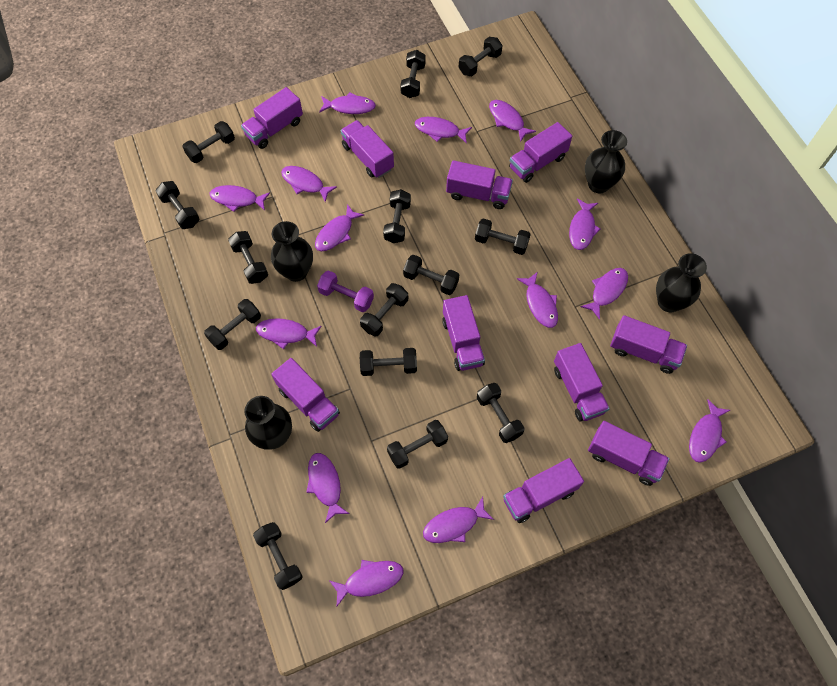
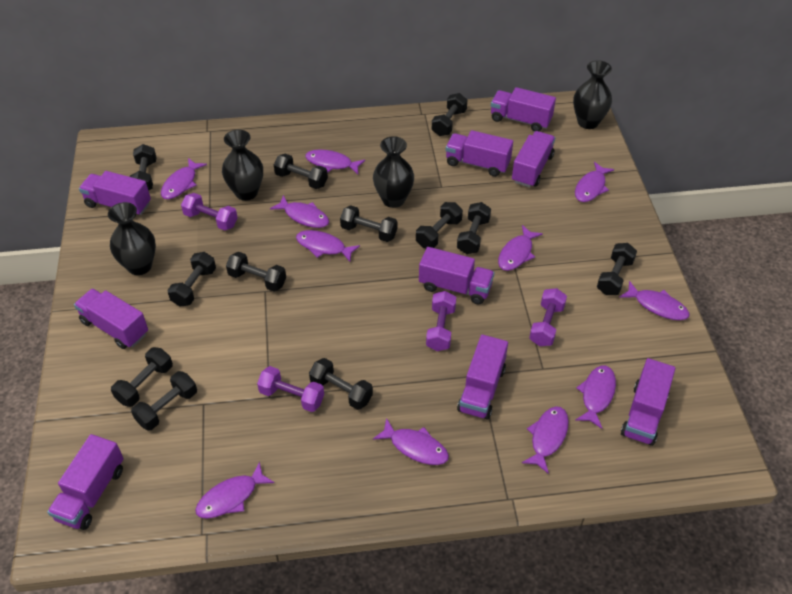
black dumbbell: [156,181,200,229] [182,121,235,163] [204,299,261,350] [228,231,268,284] [253,522,303,590] [360,283,408,336] [360,348,417,376] [383,189,411,243] [387,420,448,469] [400,50,426,98] [403,255,459,295] [459,37,503,76] [475,218,531,255] [477,383,524,443] = 14 -> [111,347,173,407] [129,144,156,191] [131,371,197,430] [168,252,216,306] [226,252,286,292] [274,154,328,189] [309,358,373,410] [340,205,397,242] [416,202,463,248] [432,93,467,136] [457,202,491,254] [597,243,637,295] = 12
purple dumbbell: [317,270,374,312] = 1 -> [181,193,238,231] [257,366,324,412] [426,291,456,351] [529,288,567,346] = 4
purple fish: [210,185,270,212] [256,318,321,349] [281,166,337,202] [306,453,350,523] [315,204,364,251] [319,92,376,114] [330,560,403,606] [415,117,472,144] [423,497,494,543] [489,100,536,142] [517,272,558,328] [569,198,600,250] [580,268,628,320] [689,399,730,463] = 14 -> [161,158,207,199] [195,462,274,519] [270,195,329,228] [296,230,360,262] [305,149,365,174] [373,418,449,465] [498,225,543,271] [522,406,569,474] [575,162,615,202] [575,365,616,429] [619,281,690,320] = 11
purple truck: [241,87,303,149] [271,358,340,432] [340,120,394,178] [442,295,485,371] [446,160,513,209] [503,458,584,523] [509,122,572,183] [554,343,610,421] [588,421,669,486] [610,315,687,374] = 10 -> [47,434,124,530] [74,288,148,349] [79,171,151,218] [419,247,495,305] [445,130,513,177] [457,335,508,419] [491,87,556,132] [512,131,555,188] [621,358,675,446] = 9

